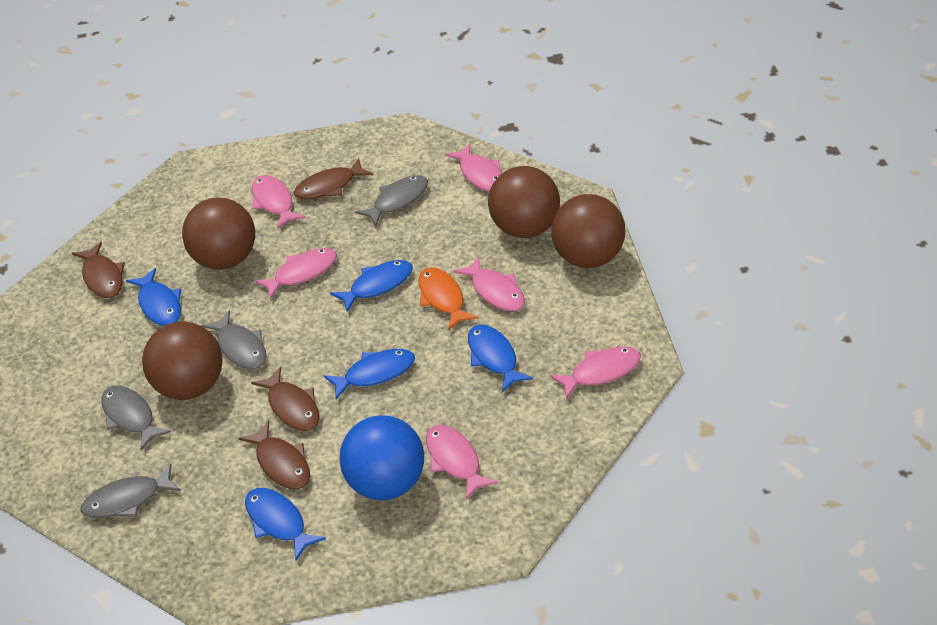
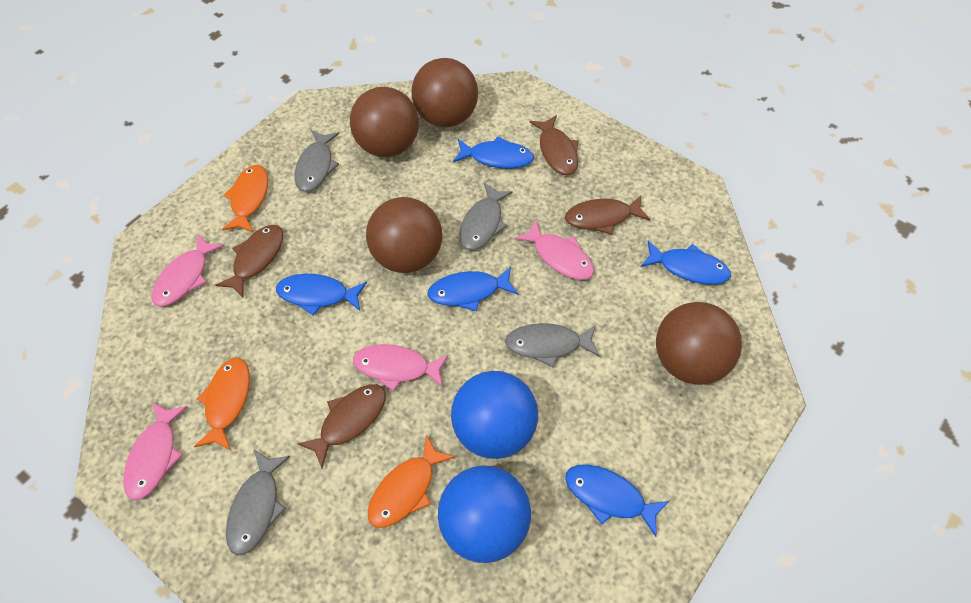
blue ball: [340,415,424,500] = 1 -> [438,465,531,563] [451,371,538,459] = 2
orange fish: [418,267,478,330] = 1 -> [194,357,250,450] [222,165,268,233] [368,435,455,528] = 3
pink fish: [252,175,306,229] [254,248,337,299] [426,425,498,500] [445,143,502,192] [453,256,525,311] [550,347,641,400] = 6 -> [123,402,188,500] [152,233,224,306] [353,344,449,391] [515,219,594,280] = 4

